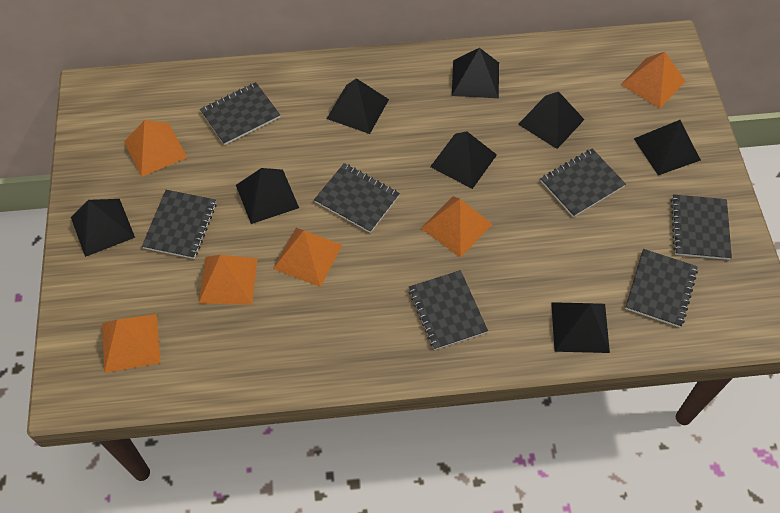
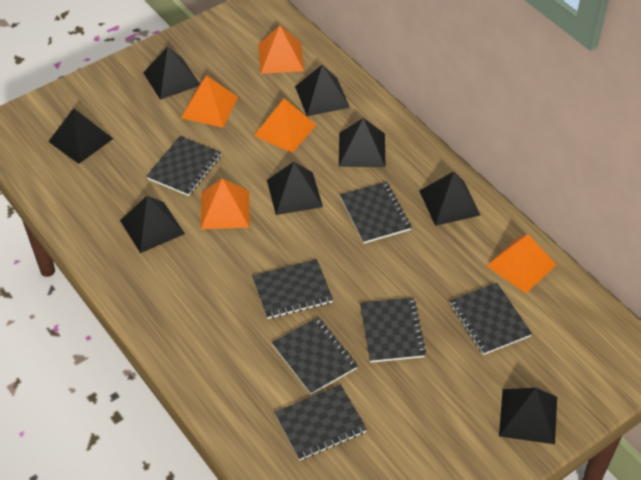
orange pyramid: [102,314,160,373] [124,120,187,177] [199,255,258,305] [273,228,342,287] [421,196,492,257] [621,52,685,108] = 6 -> [181,75,238,127] [201,178,250,229] [254,98,316,153] [258,26,304,74] [486,234,557,293] = 5

